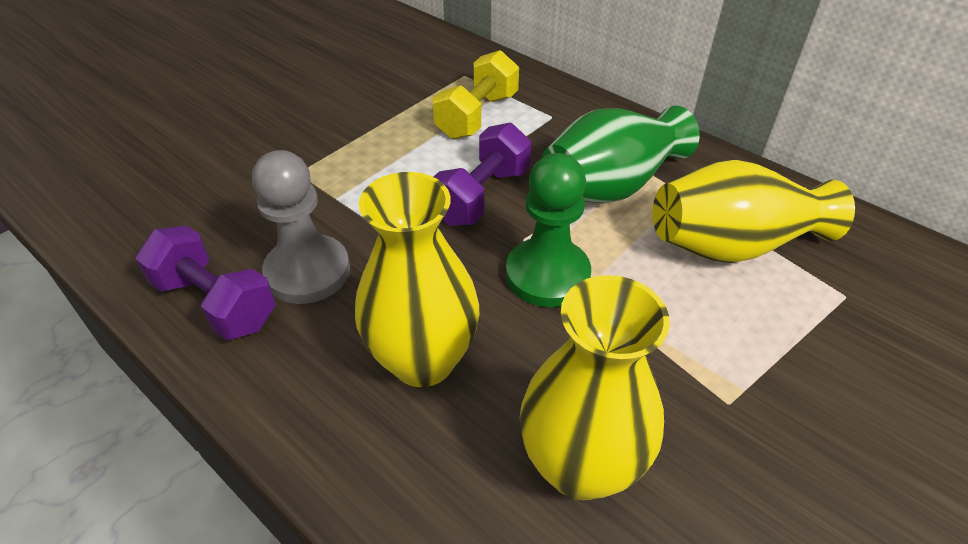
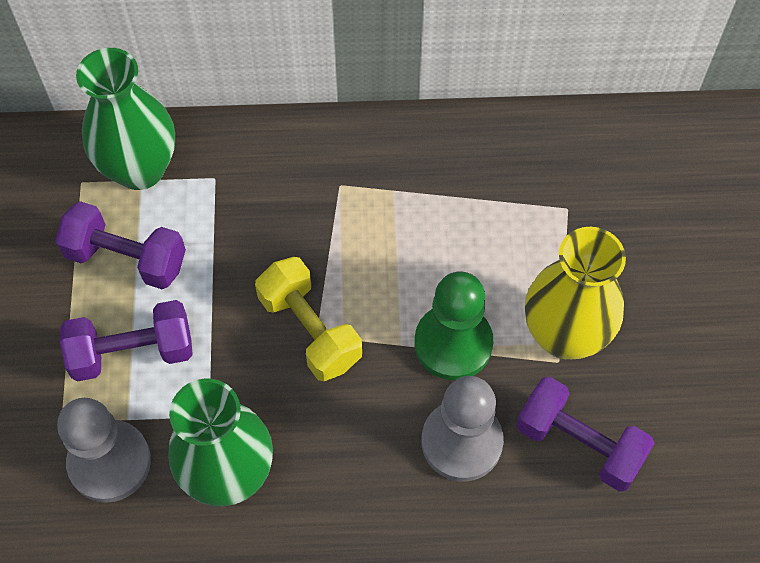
green vase: [542,106,700,204] = 1 -> [76,48,175,190] [168,378,273,506] = 2
grey pawn: [252,150,350,304] = 1 -> [57,398,151,503] [422,376,504,481] = 2
purple dumbbell: [135,225,275,340] [434,123,531,226] = 2 -> [55,201,186,289] [60,300,193,381] [516,377,654,492] = 3
yellow vase: [355,172,479,387] [520,275,670,500] [652,160,855,263] = 3 -> [525,227,626,359] = 1

